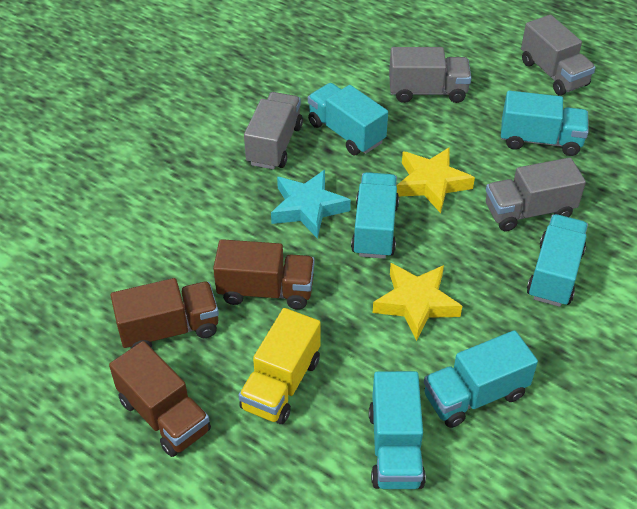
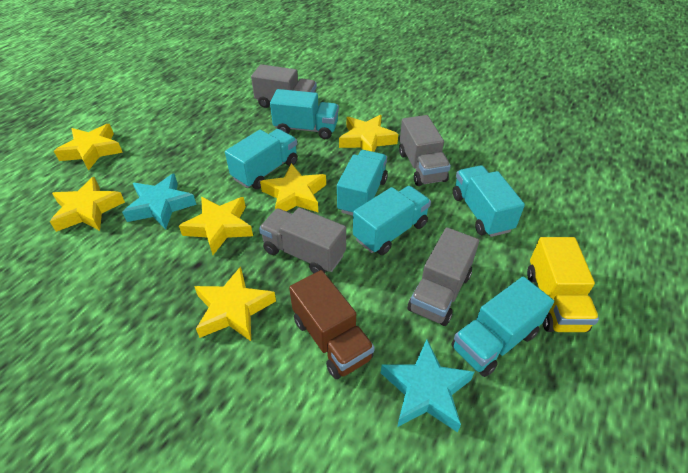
brown truck: [109,341,211,457] [110,278,219,348] [213,239,314,310] = 3 -> [289,270,375,379] = 1
turquoise star: [271,170,351,239] = 1 -> [122,173,197,230] [381,339,474,432] = 2
yellow star: [373,263,462,341] [397,147,475,213] = 2 -> [50,177,125,232] [54,124,123,170] [179,197,253,255] [194,266,276,341] [260,163,326,212] [339,115,398,152] = 6

